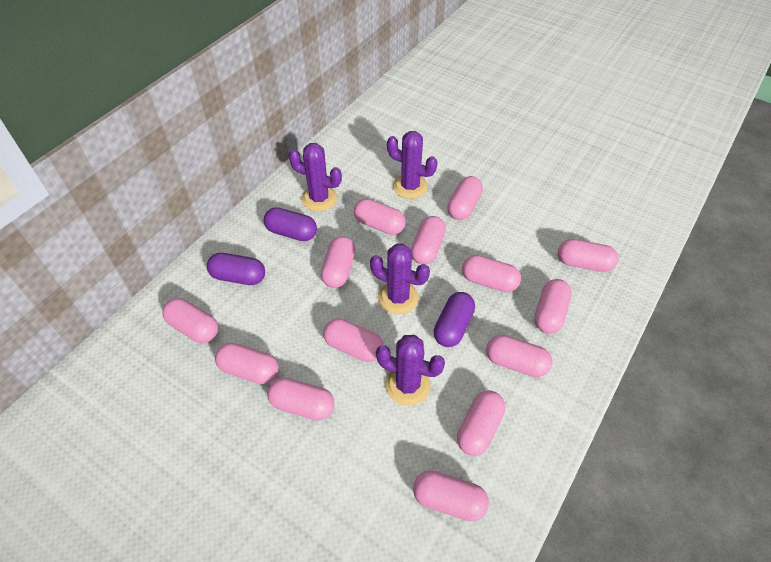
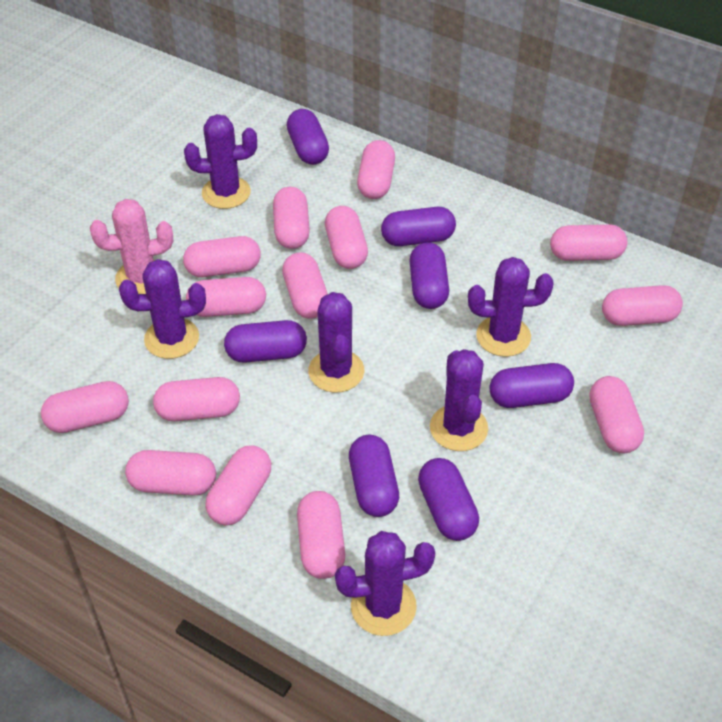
pink cactus: none = 0 -> [90,199,173,294] = 1
purple cactus: [289,143,342,211] [370,244,430,314] [376,335,445,406] [387,131,437,199] = 4 -> [119,259,206,359] [184,114,257,209] [308,292,364,393] [335,531,435,636] [430,349,488,451] [468,257,554,357] = 6
purple capsule: [207,253,265,285] [264,208,317,241] [434,292,475,347] = 3 -> [224,320,307,363] [287,109,329,165] [349,435,399,517] [381,207,456,246] [410,242,449,309] [418,458,479,541] [489,363,574,408] = 7

